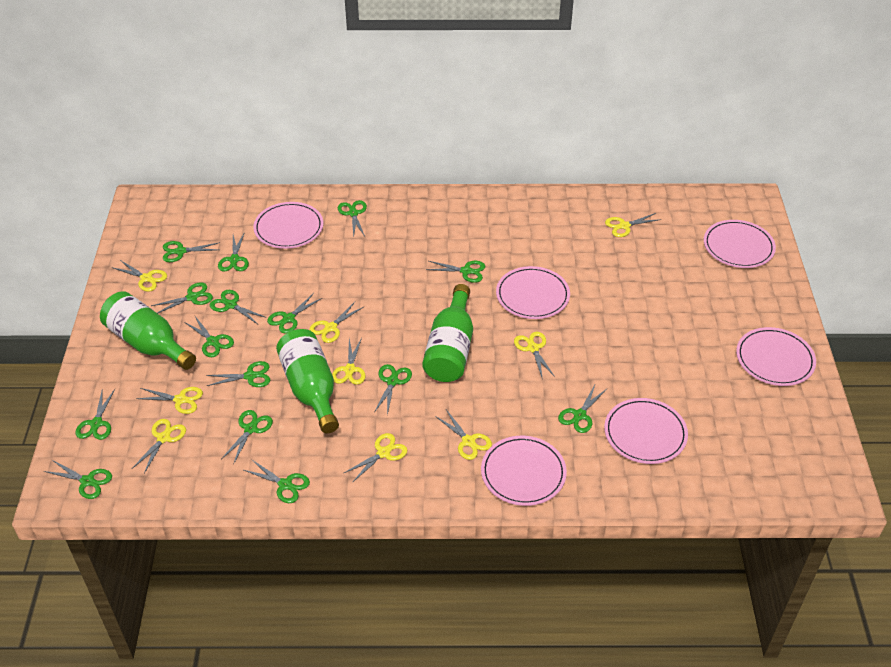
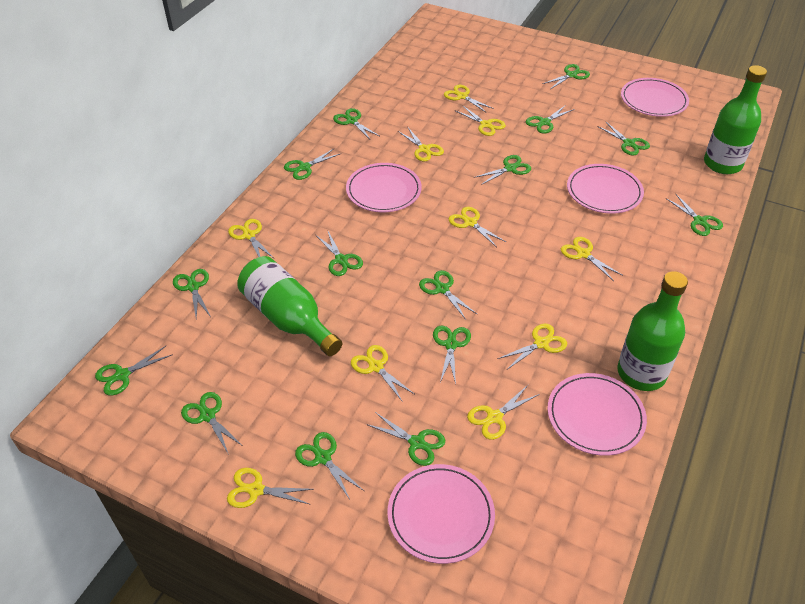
pink plate: [253,202,323,249] [481,436,567,506] [496,266,570,319] [604,398,688,464] [704,220,776,268] [736,327,816,386] = 6 -> [346,163,422,212] [387,464,495,564] [548,373,647,456] [567,164,644,214] [621,78,689,117] = 5
yellow scissors: [112,260,167,292] [132,419,186,473] [136,387,203,414] [309,302,363,343] [332,338,366,385] [344,433,407,483] [435,410,492,460] [514,332,555,380] [605,213,662,237] = 9 -> [227,468,313,508] [228,219,274,258] [351,345,414,402] [398,128,444,162] [444,85,494,113] [449,207,506,247] [454,105,506,136] [467,385,539,440] [497,324,567,369] [561,237,623,281] = 10

